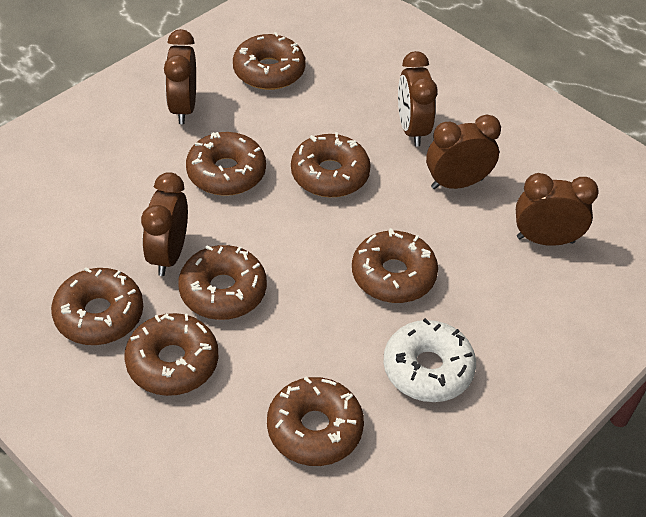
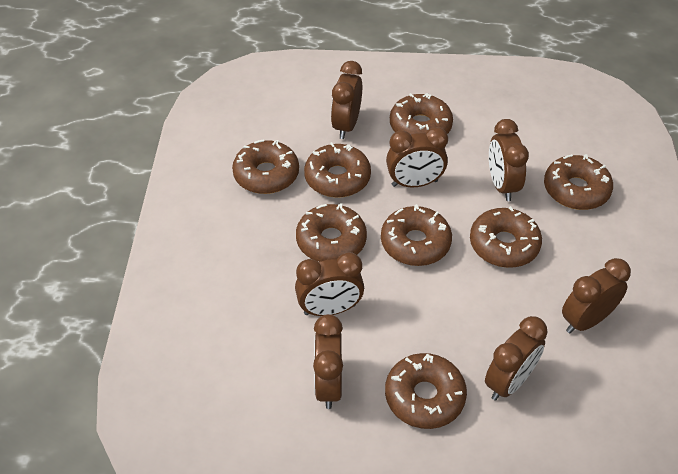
brown clock: [141,172,188,276] [164,29,196,124] [398,51,438,146] [426,115,501,189] [516,173,599,246] = 5 -> [295,252,364,316] [313,314,343,409] [331,61,362,139] [386,127,448,187] [485,316,548,400] [489,119,529,201] [562,258,631,333] = 7
white donut: [383,318,476,402] = 1 -> none = 0

